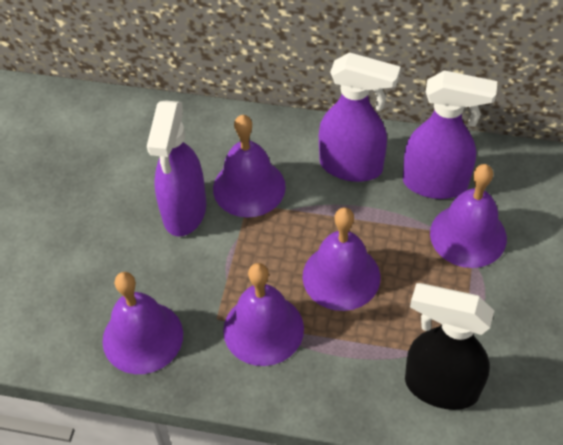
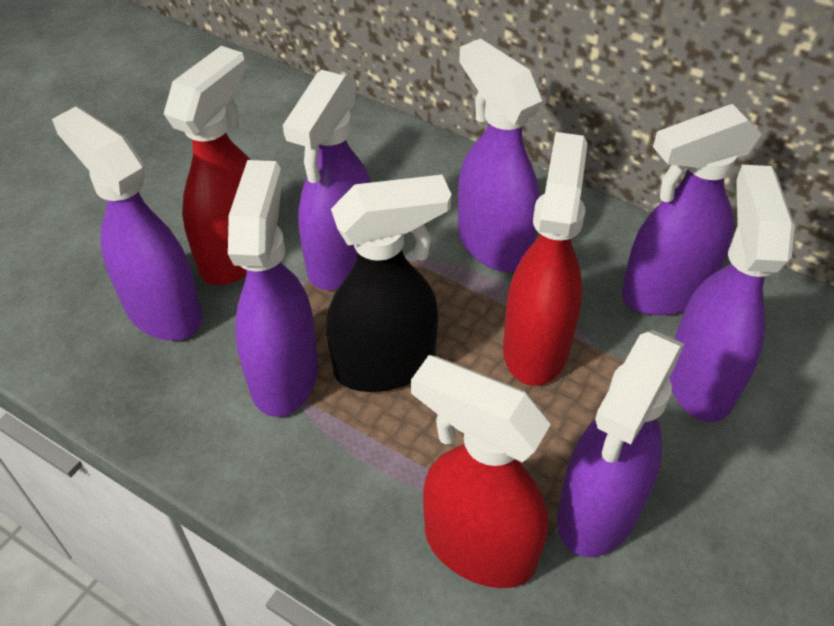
purple bell: [102,272,183,374] [213,115,286,217] [223,263,304,366] [302,207,380,311] [430,164,507,268] = 5 -> none = 0
purple spray bottle: [147,100,206,236] [319,52,400,182] [403,70,498,199] = 3 -> [52,106,202,340] [228,160,318,417] [283,70,371,290] [458,38,542,272] [557,330,684,557] [622,104,762,315] [669,165,795,422] = 7
red spray bottle: none = 0 -> [164,46,251,285] [411,355,551,588] [503,132,588,386] = 3

